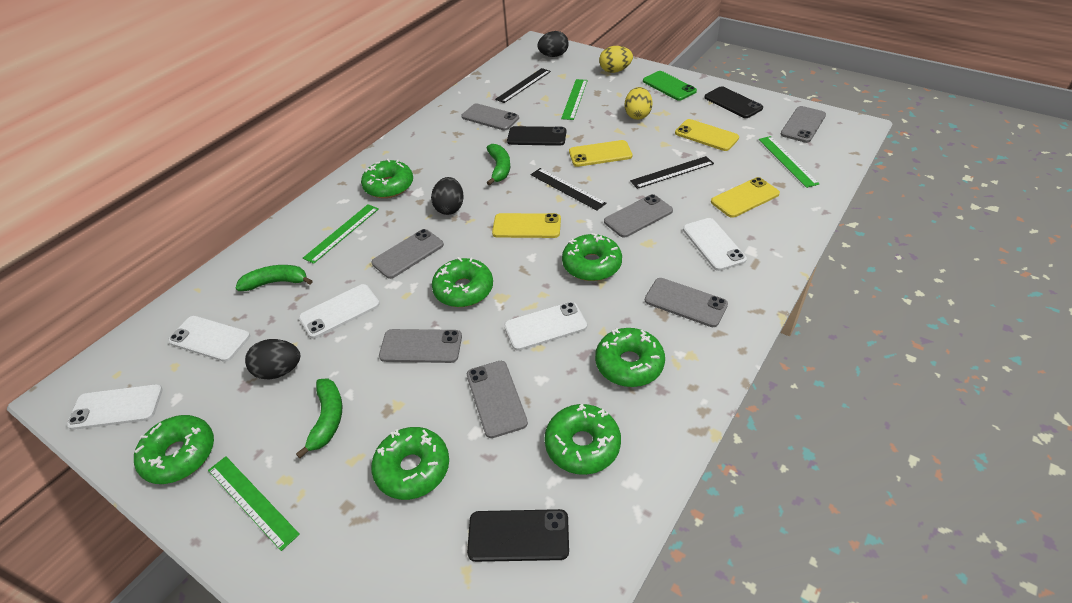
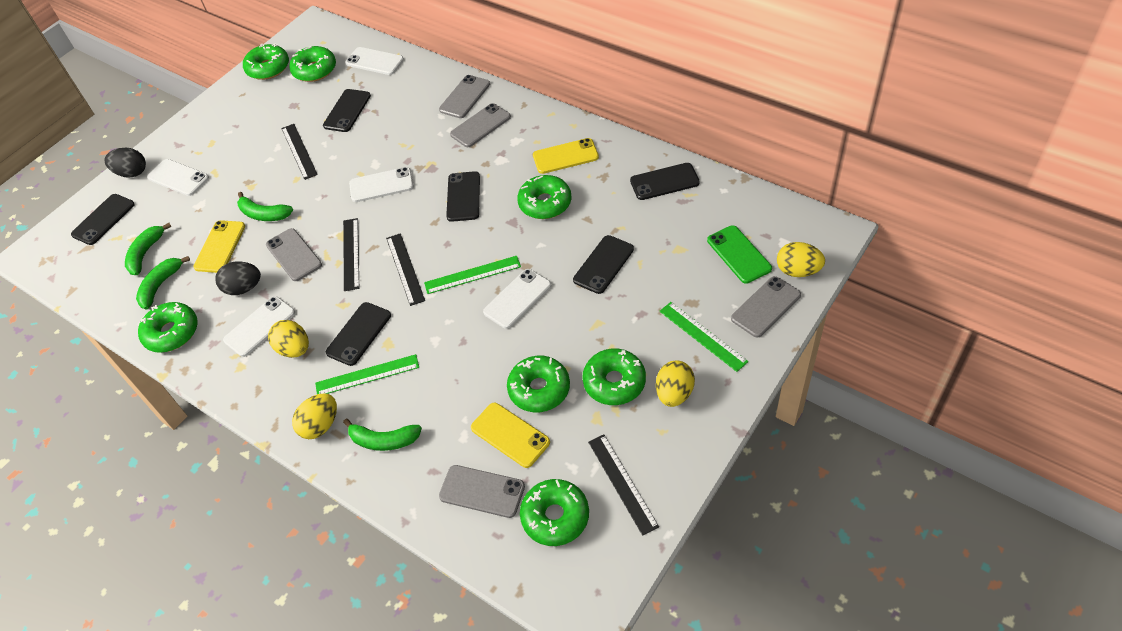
black egg: [245,339,300,379] [431,177,464,215] [537,31,568,57] = 3 -> [105,148,146,178] [215,261,261,295] = 2
black phone: [467,509,569,562] [507,126,566,146] [704,86,763,118] = 3 -> [71,194,135,245] [323,89,371,132] [326,302,391,366] [446,171,480,222] [573,235,634,294] [630,163,700,200] = 6
black ruler: [495,68,551,103] [531,168,607,210] [630,156,714,189] = 3 -> [281,124,318,180] [343,218,359,291] [386,233,425,306] [588,434,659,536] = 4
green banana: [236,265,313,291] [296,378,342,458] [487,144,510,186] = 3 -> [125,223,172,275] [136,256,190,309] [237,192,293,221] [343,419,422,451] = 4
green ruler: [208,456,300,551] [303,204,379,264] [561,79,588,120] [759,136,819,188] = 4 -> [315,354,419,394] [424,256,521,294] [660,302,748,372] = 3
grey phone: [372,229,444,279] [379,329,462,363] [461,103,519,130] [467,361,528,438] [604,194,673,238] [645,278,728,327] [780,106,826,143] = 7 -> [266,228,322,281] [439,75,490,118] [439,465,525,518] [450,103,511,147] [731,276,801,338] = 5
yellow egg: [599,46,633,73] [624,87,653,120] = 2 -> [268,320,309,358] [292,393,337,439] [656,361,695,407] [777,242,825,277] = 4
yellow phone: [492,213,561,238] [569,140,633,167] [675,119,739,151] [711,177,780,218] = 4 -> [193,220,245,273] [471,403,550,468] [533,138,599,174] = 3

